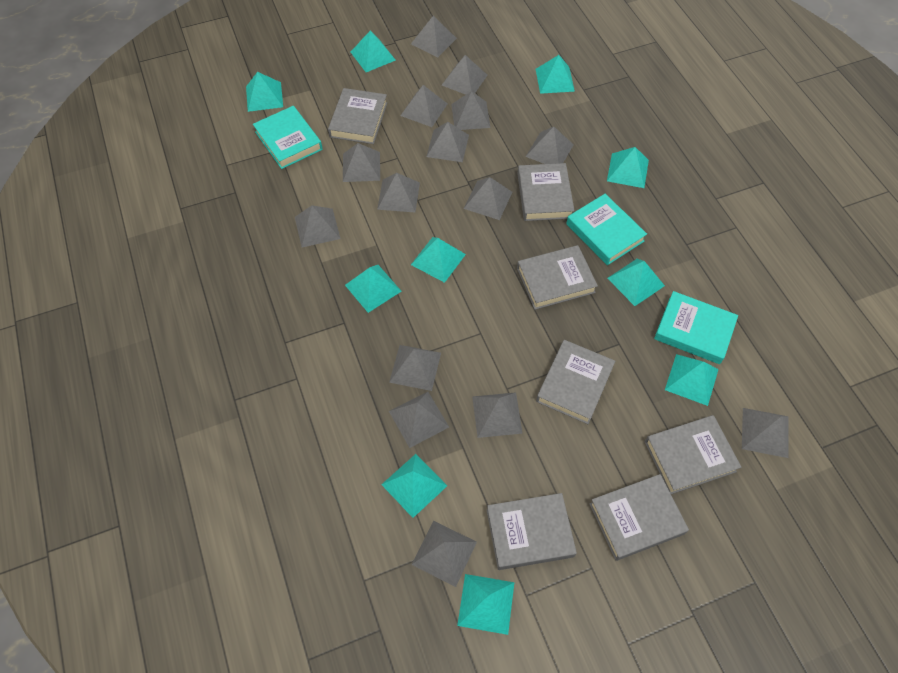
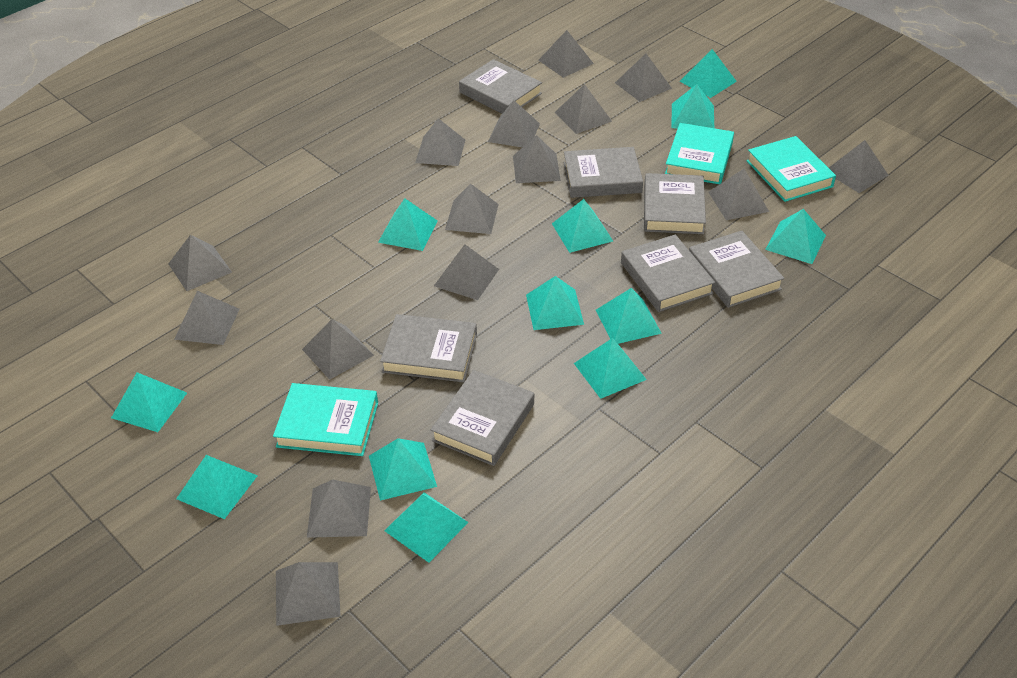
turquoise pyramid: [246,72,283,112] [345,265,402,313] [351,31,396,72] [381,454,447,518] [411,237,466,283] [457,574,514,635] [536,55,575,94] [607,147,649,188] [607,259,665,306] [665,354,719,406] = 10 -> [111,372,187,432] [176,455,258,519] [369,438,437,501] [378,198,438,251] [384,492,469,563] [526,276,584,330] [552,199,613,253] [574,338,647,399] [596,288,662,344] [671,84,714,129] [679,49,737,98] [765,209,826,264] = 12

